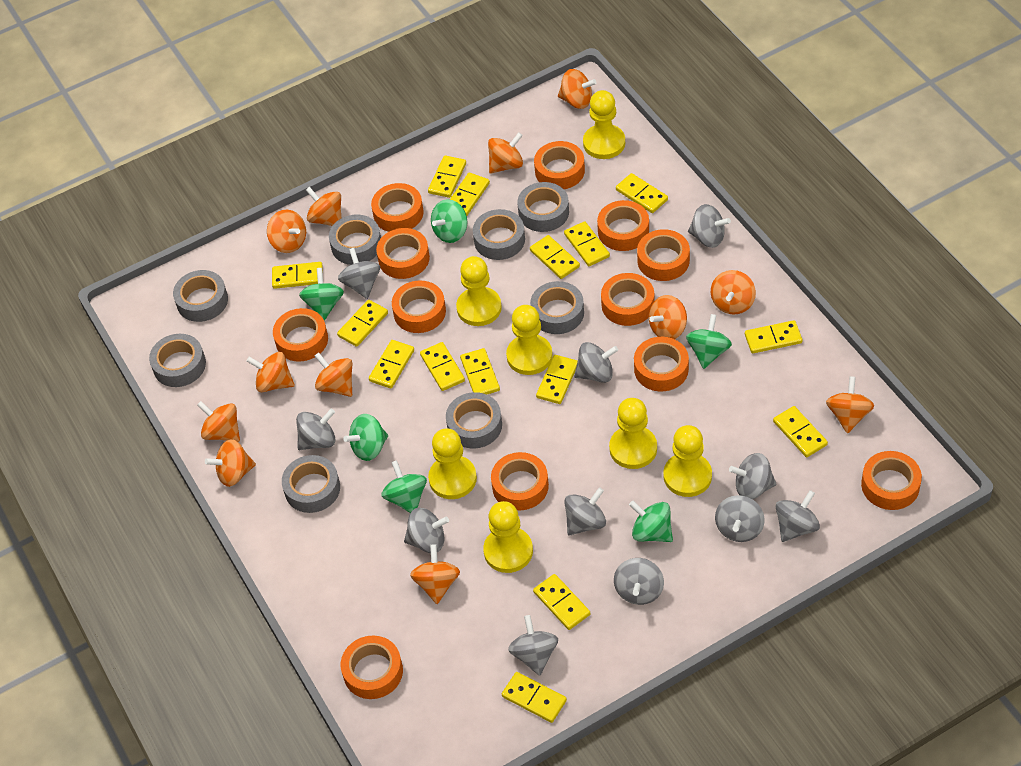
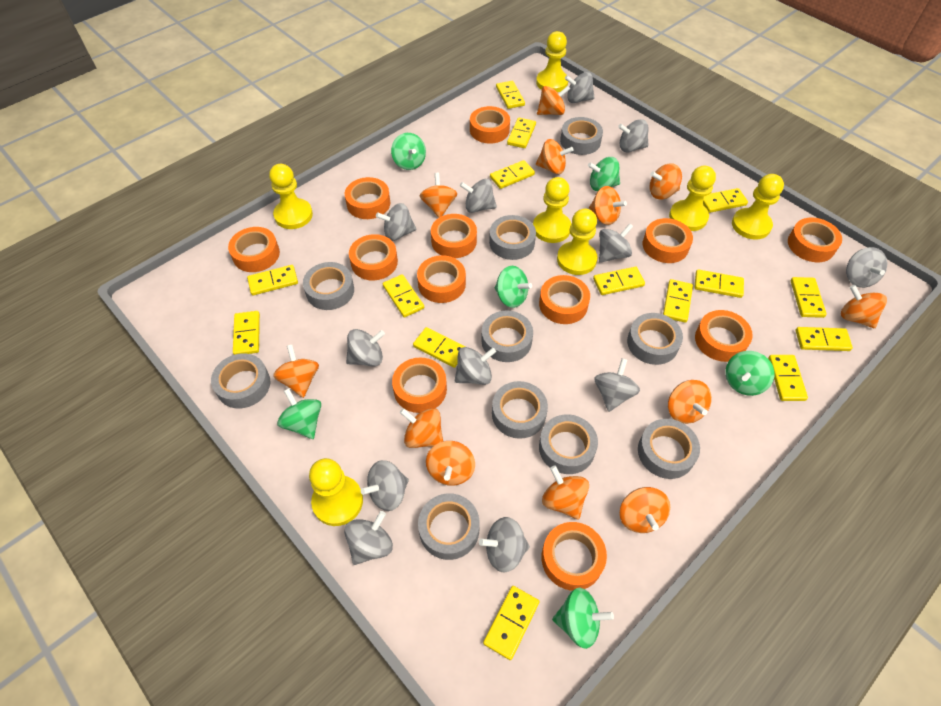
grey spinning top: [296,409,335,450] [338,248,380,299] [404,508,449,553] [508,615,558,676] [564,487,606,536] [574,342,618,383] [614,558,664,605] [688,204,731,248] [715,495,765,542] [729,453,776,499] [776,490,820,542] = 11 -> [344,511,393,565] [346,329,385,367] [361,460,409,511] [376,203,416,241] [455,347,496,385] [460,179,497,213] [479,517,530,572] [565,72,595,103] [594,358,640,412] [599,223,633,263] [618,119,649,152] [846,247,887,288] = 12
grey tape: [149,334,206,387] [173,270,228,322] [282,455,340,513] [329,215,381,265] [446,392,502,449] [473,209,525,260] [518,182,569,232] [530,281,584,334] = 8 -> [211,353,270,408] [303,262,354,310] [418,493,480,560] [481,310,533,362] [489,215,536,260] [492,381,548,439] [539,414,598,474] [560,117,603,155] [627,313,683,365] [638,419,700,479] = 10

